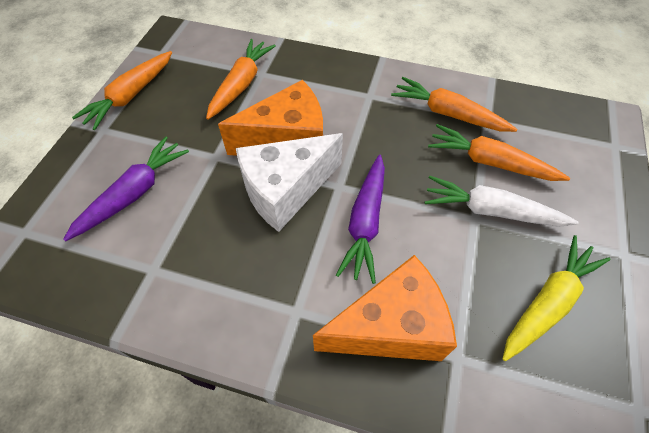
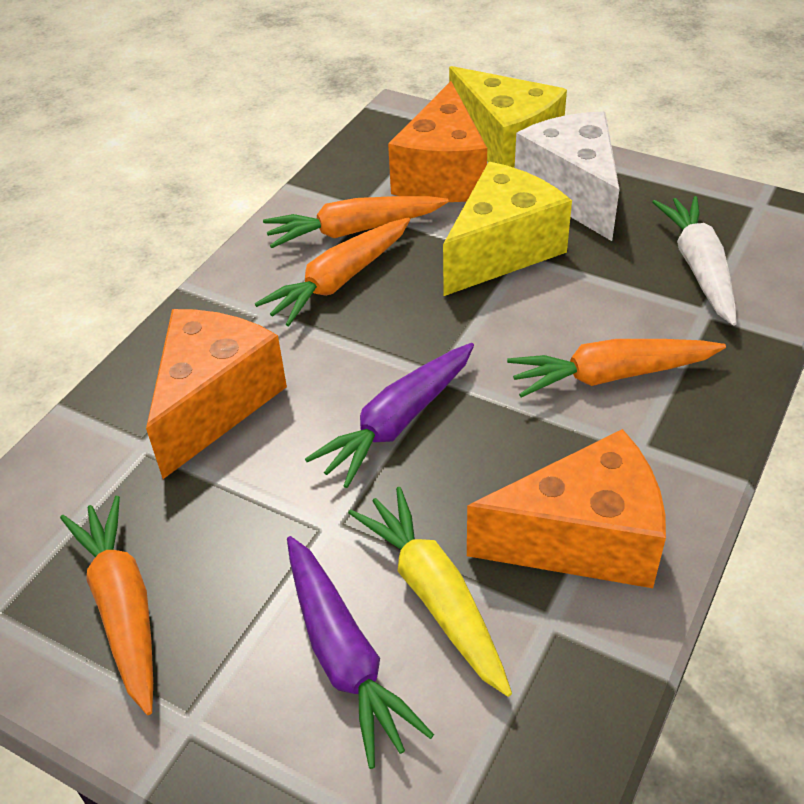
orange cheese: [218,80,323,156] [313,255,457,361] = 2 -> [146,309,287,479] [388,81,487,202] [467,429,666,588] = 3
yellow cheese: none = 0 -> [443,162,572,296] [449,66,567,168] = 2

